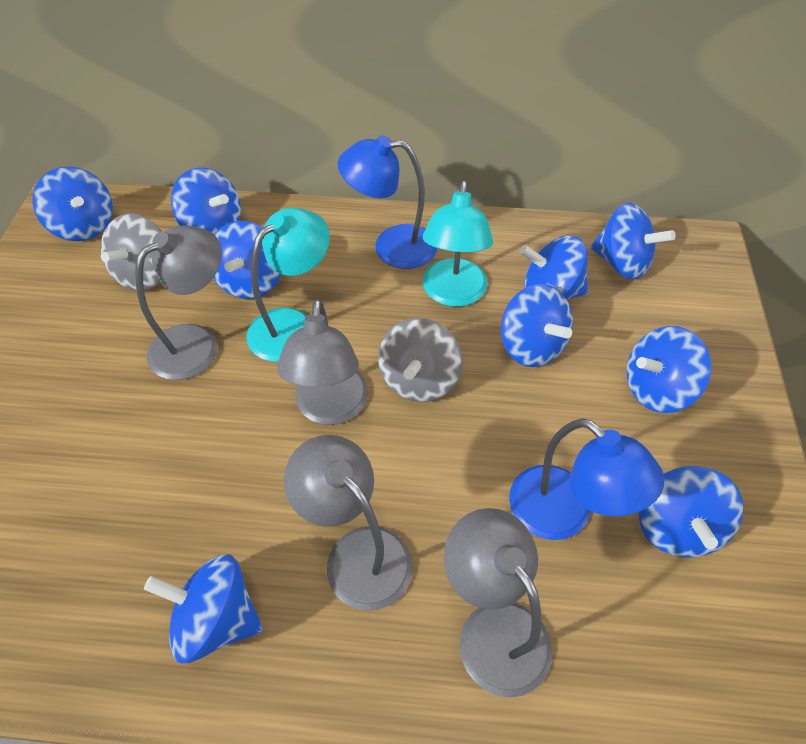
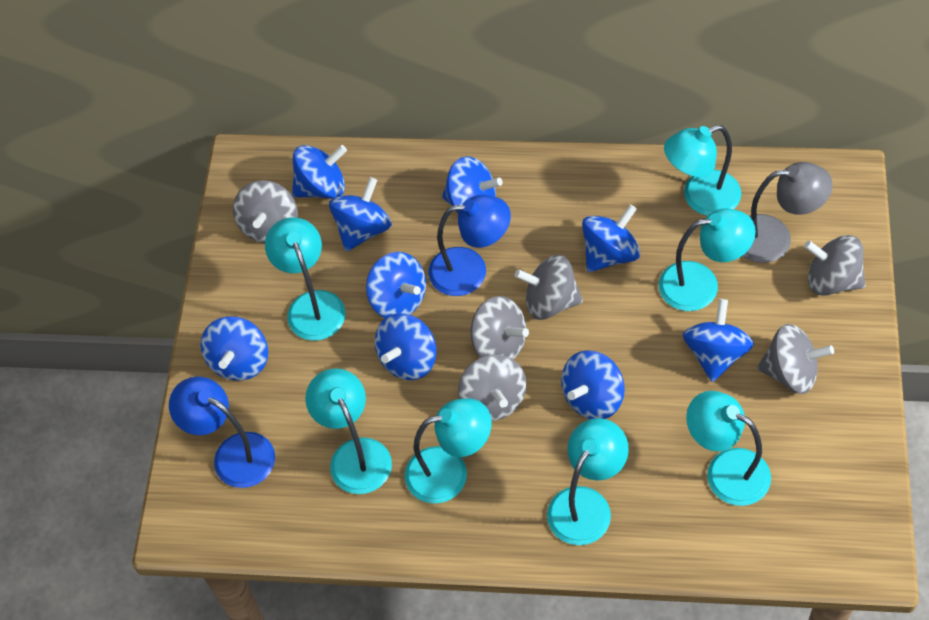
grey lamp: [135,226,222,380] [277,299,369,425] [284,435,413,611] [444,508,552,698] = 4 -> [743,162,832,263] = 1
grey spinning top: [101,213,161,291] [378,318,463,402] = 2 -> [233,180,298,243] [458,355,527,421] [470,296,529,359] [515,255,583,320] [757,324,834,394] [804,235,866,296] = 6
turquoise lamp: [246,208,330,362] [423,181,493,307] = 2 -> [265,217,346,341] [305,368,392,494] [405,398,492,504] [547,418,629,545] [659,208,756,311] [664,125,741,216] [687,391,771,506] = 7

